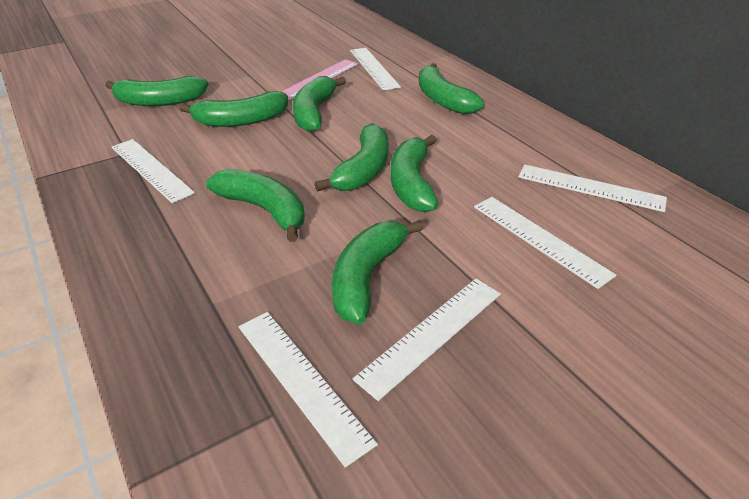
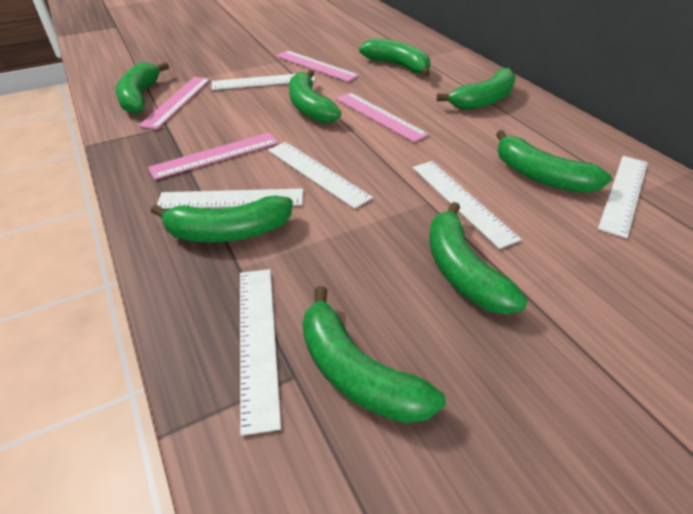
pink ruler: [282,59,359,101] = 1 -> [138,77,211,129] [148,132,279,180] [276,50,359,82] [336,92,429,142] = 4

